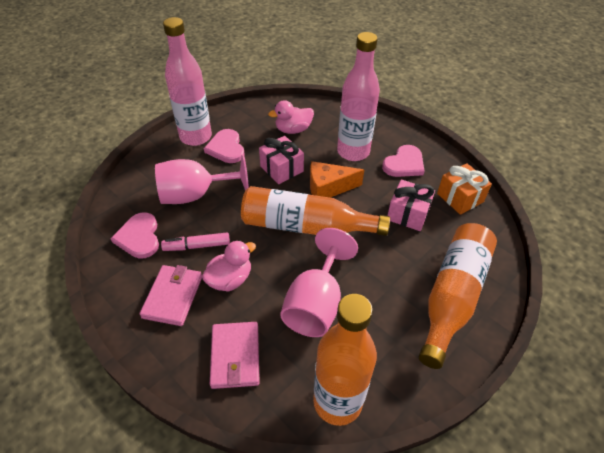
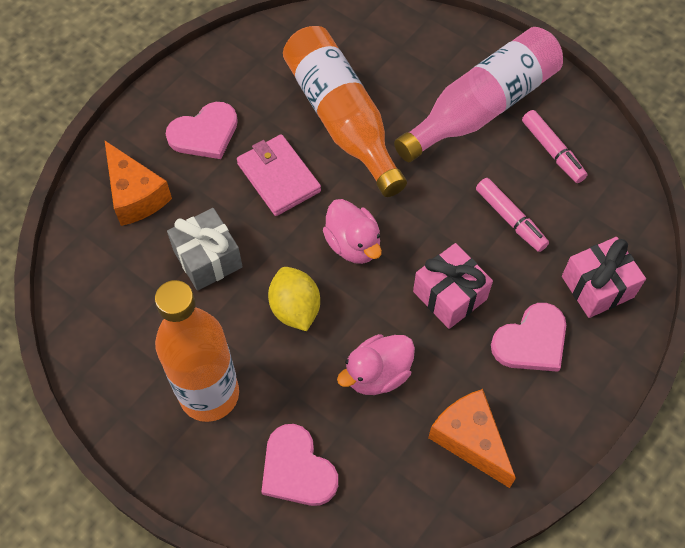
grey gift: none = 0 -> [167,208,243,291] = 1
orange bottle: [241,186,390,236] [313,294,377,426] [419,223,497,369] = 3 -> [155,280,239,422] [283,26,407,197] = 2
orange cheese: [310,161,364,198] = 1 -> [104,140,172,226] [428,389,516,488] = 2
orange gift: [437,163,492,215] = 1 -> none = 0
pink bottle: [163,17,212,146] [337,32,380,161] = 2 -> [394,27,563,162] = 1
pink goblet: [155,154,249,204] [280,228,358,337] = 2 -> none = 0
pink marker: [161,232,230,251] = 1 -> [476,178,549,252] [522,110,588,183] = 2
pink wallet: [140,265,202,326] [210,322,260,389] = 2 -> [237,134,321,216] = 1
yellow lemon: none = 0 -> [268,267,320,331] = 1

